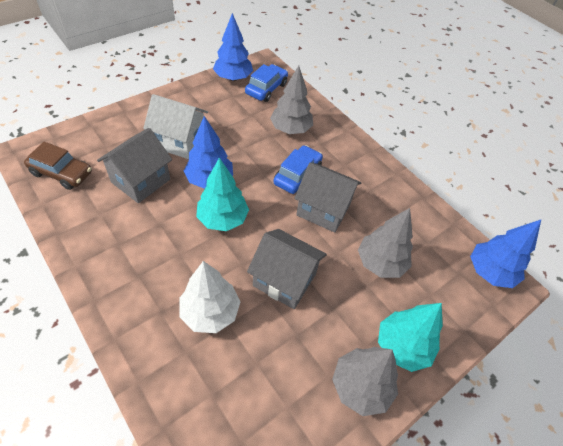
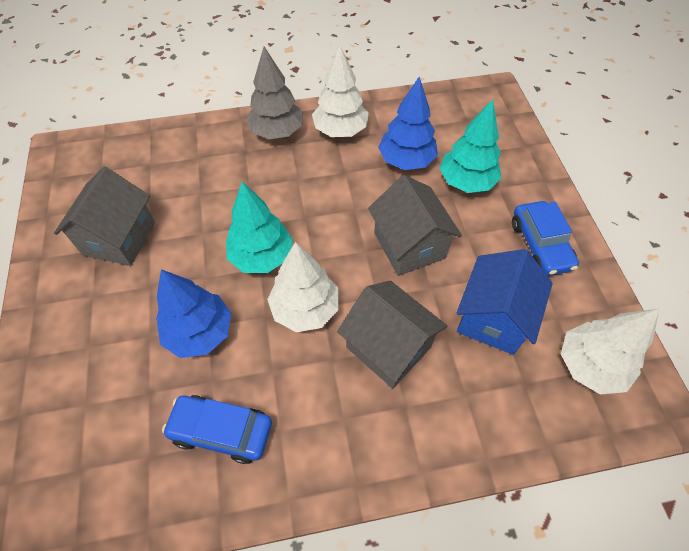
blue house: none = 0 -> [457,249,553,355] = 1
blue tree: [184,116,233,189] [213,13,253,81] [470,220,541,288] = 3 -> [156,269,231,358] [378,77,438,170] = 2
brown car: [24,142,92,190] = 1 -> none = 0
grey tree: [270,66,313,134] [332,347,398,416] [358,208,413,278] = 3 -> [246,47,303,139] = 1
white house: [143,94,208,159] = 1 -> none = 0
white tree: [180,261,240,333] = 1 -> [267,242,339,332] [312,45,369,137] [561,309,659,394] = 3

